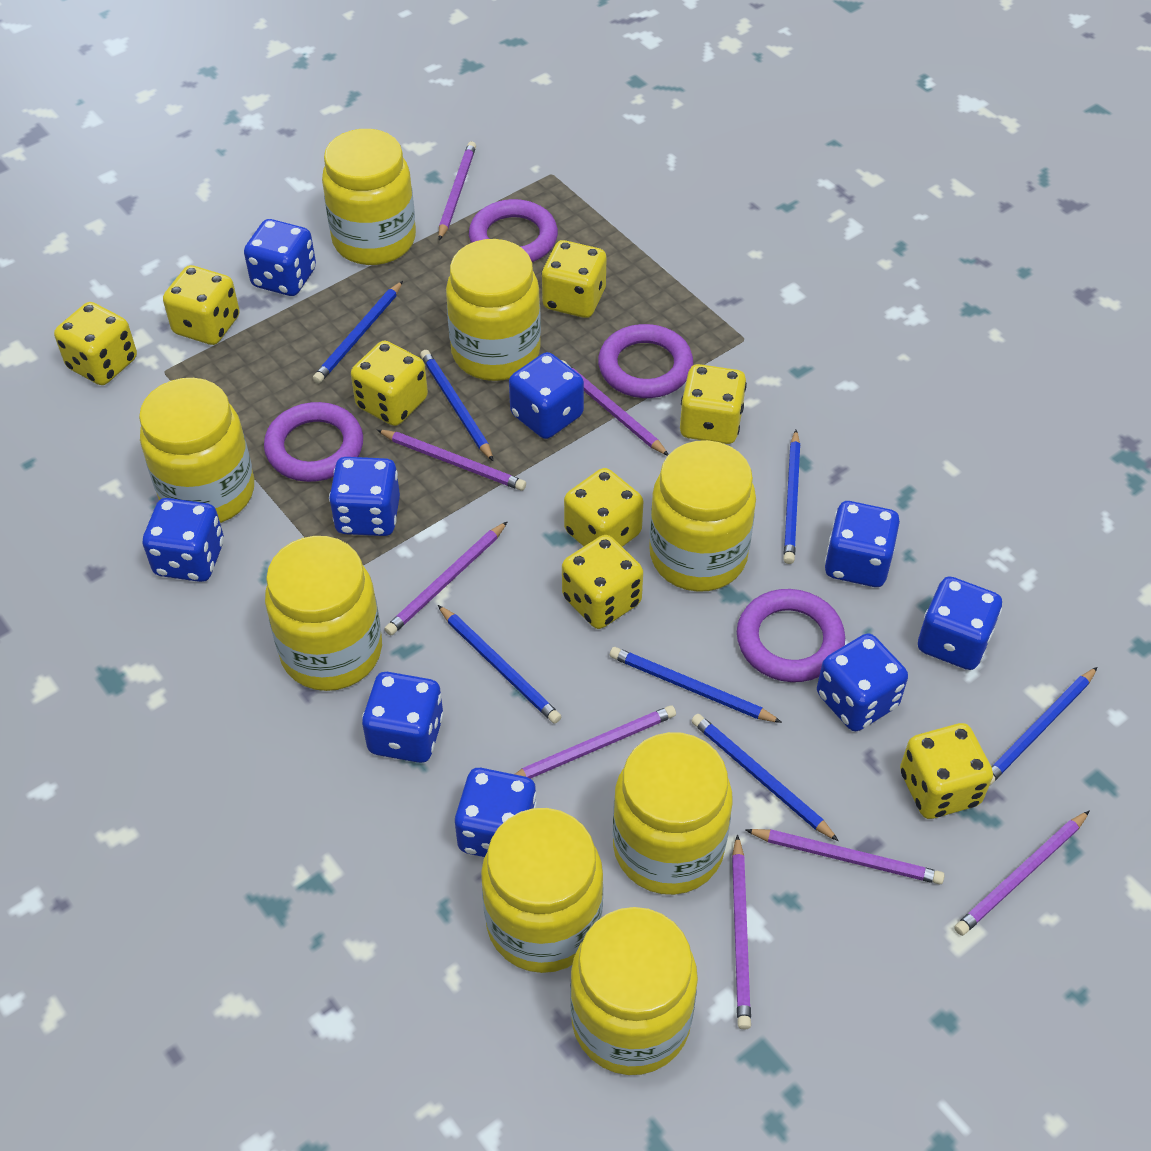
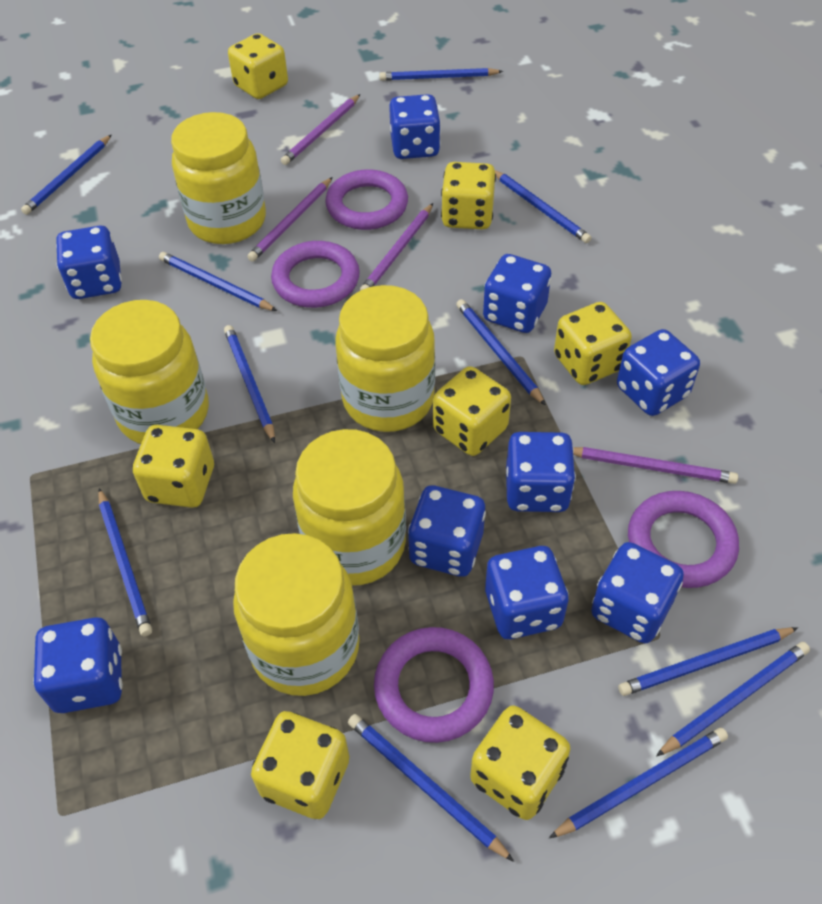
blue pencil: [313,281,403,383] [420,350,494,461] [438,605,562,724] [610,647,782,723] [691,714,839,841] [783,430,800,564] [990,667,1098,785] = 7 -> [21,135,111,215] [98,488,152,636] [159,252,277,311] [224,325,275,443] [348,714,514,862] [379,68,503,81] [456,299,546,406] [495,170,591,243] [549,727,728,838] [618,627,798,696] [656,642,810,756] = 11
purple pencil: [377,430,526,491] [384,521,508,636] [438,141,476,240] [515,705,676,779] [561,360,669,456] [732,834,751,1030] [745,829,945,884] [954,811,1089,936] = 8 -> [247,177,333,262] [281,94,360,165] [360,203,433,291] [573,447,738,484] = 4
yellow dice: [54,302,137,385] [163,265,240,345] [351,341,428,426] [542,240,607,318] [562,535,643,629] [564,468,643,547] [680,364,747,444] [900,723,993,819] = 8 -> [133,425,214,508] [228,33,288,99] [251,711,349,819] [433,366,511,456] [441,162,496,230] [470,705,571,820] [554,302,632,385] = 7
yellow jar: [139,378,254,523] [265,536,382,691] [322,129,416,265] [446,239,541,381] [481,808,603,973] [570,907,698,1075] [613,732,732,895] [649,440,756,592] = 8 -> [90,300,209,444] [171,112,266,244] [233,533,360,696] [293,429,406,586] [336,285,435,432] = 5

